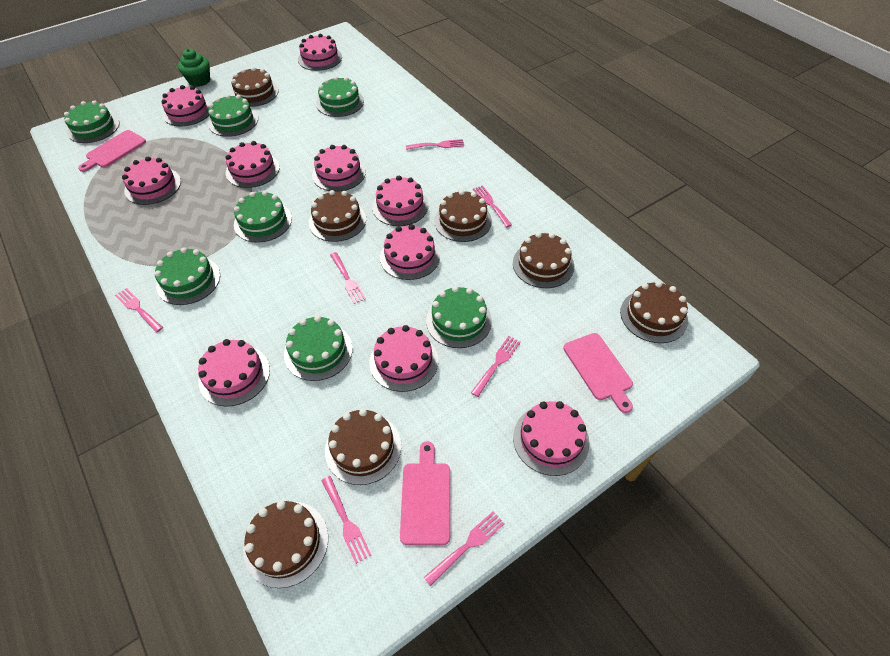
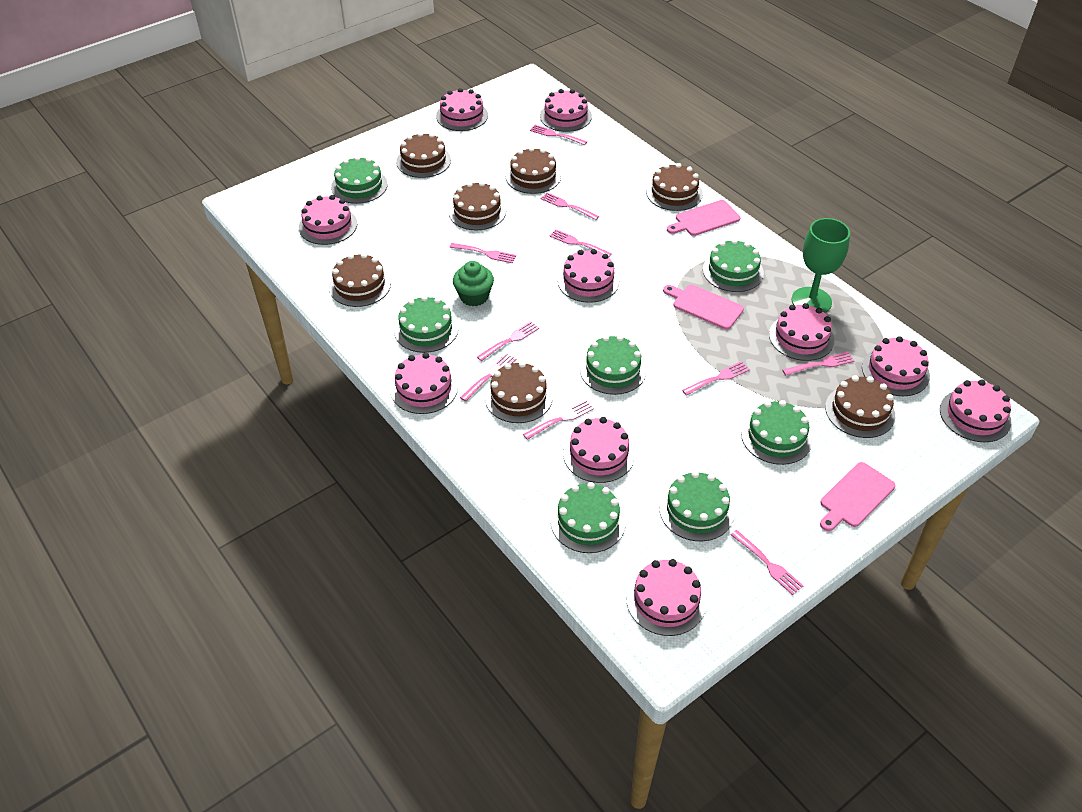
green goblet: none = 0 -> [792,218,850,313] = 1
pink fork: [115,288,163,332] [321,476,371,564] [330,252,366,304] [406,139,464,150] [424,511,505,586] [471,336,521,397] [473,185,512,227] = 7 -> [449,243,516,263] [460,353,516,402] [477,321,539,361] [523,400,594,440] [530,125,587,145] [540,192,599,220] [549,229,612,257] [682,361,750,396] [731,530,803,595] [783,352,854,375] = 10

